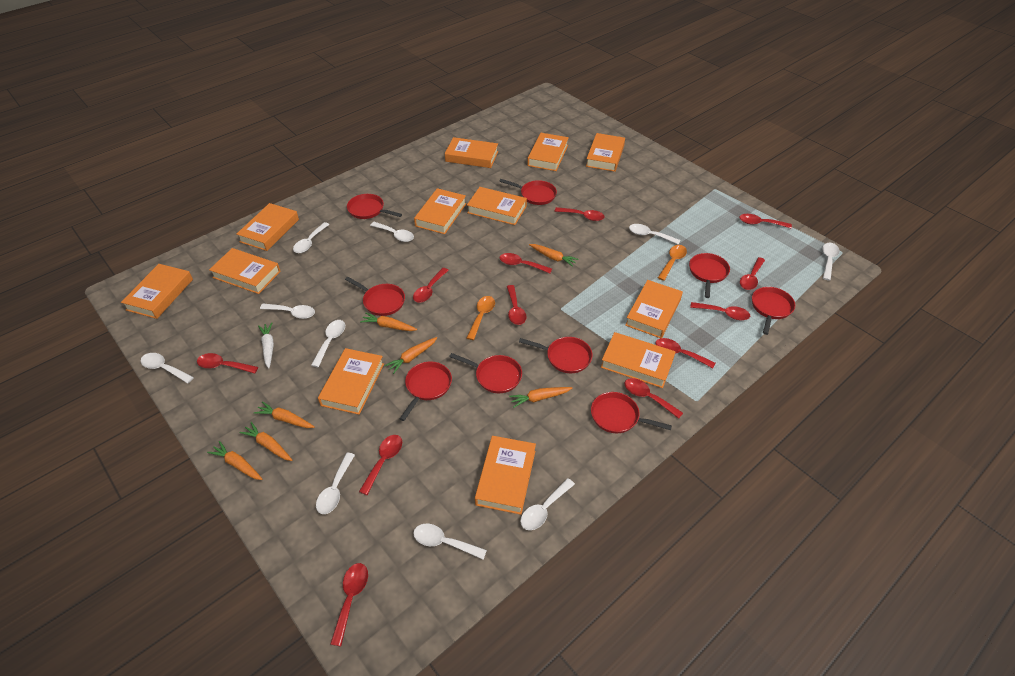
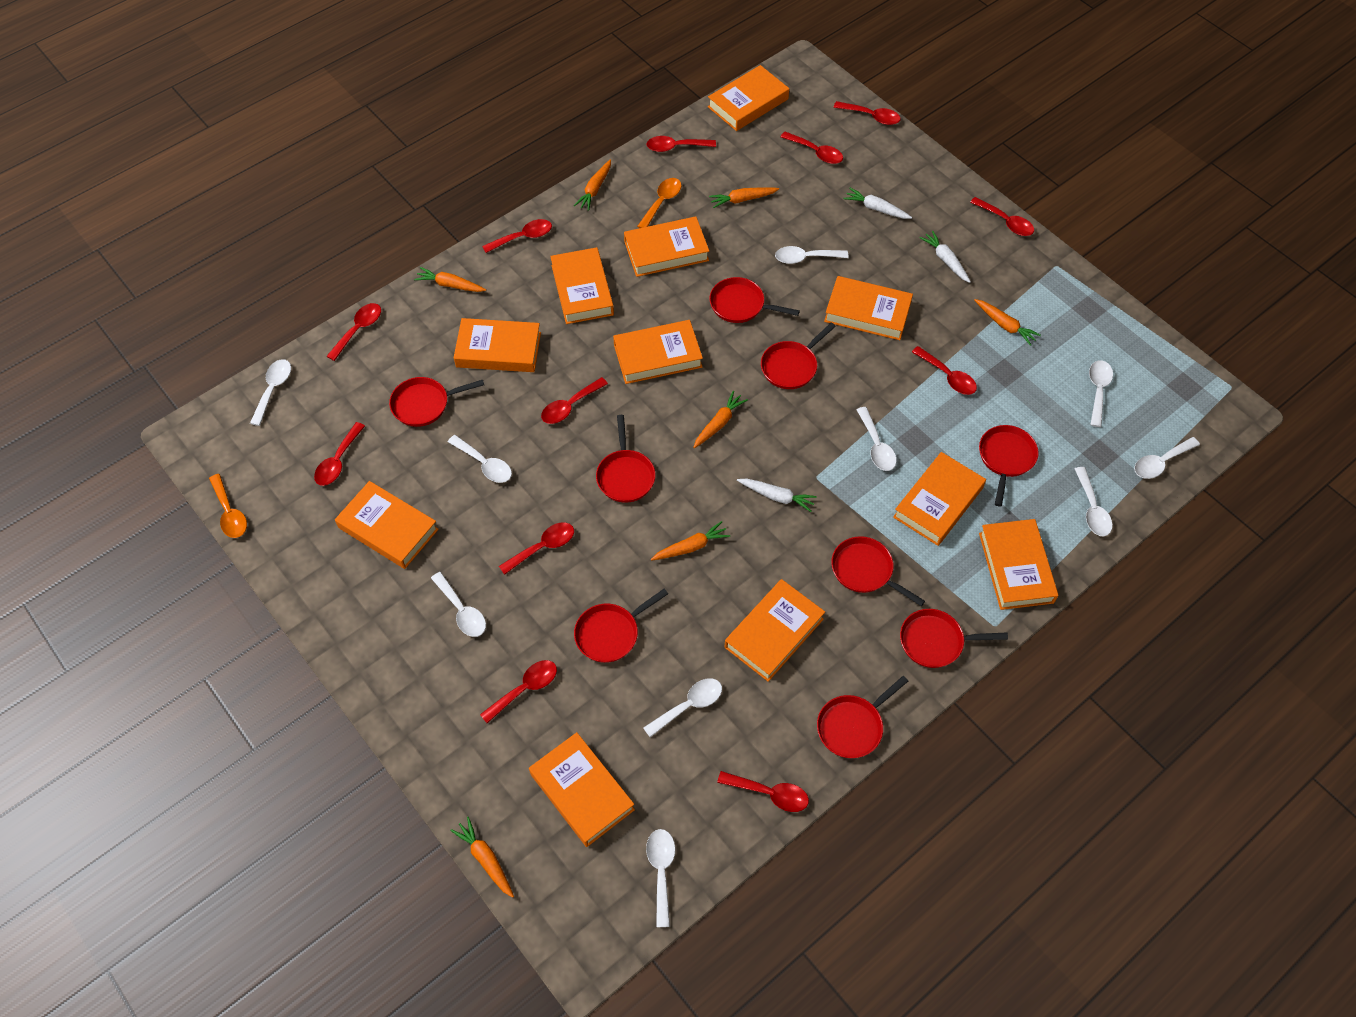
orange book: [121,264,193,319] [209,248,281,294] [237,203,299,251] [318,348,384,415] [414,188,466,234] [445,137,498,168] [467,187,527,225] [475,436,536,515] [527,133,569,171] [586,133,625,172] [601,332,676,388] [625,280,683,338] = 12 -> [335,481,439,569] [454,318,541,372] [529,732,635,847] [550,247,614,324] [613,320,703,384] [624,216,709,277] [708,65,789,131] [725,579,825,682] [824,276,913,340] [893,452,986,546] [979,519,1059,610] = 11
white carrot: [258,323,274,369] = 1 -> [737,478,817,512] [844,188,912,219] [920,231,971,283] = 3

